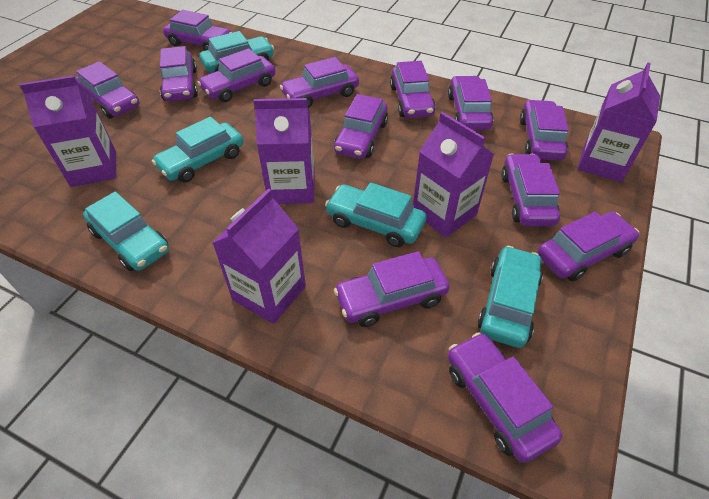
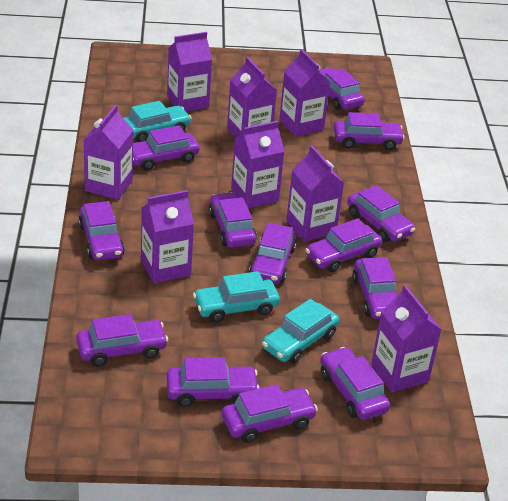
purple carton: [19,76,116,187] [213,188,306,324] [254,98,315,204] [413,112,494,238] [578,62,660,182] = 5 -> [84,105,133,200] [141,190,194,284] [167,32,212,112] [227,57,277,138] [231,121,285,209] [279,49,330,137] [287,146,344,242] [371,285,442,393] = 8
turquoise car: [83,192,169,271] [152,117,243,182] [200,31,274,73] [325,182,427,247] [478,246,543,348] = 5 -> [124,101,191,142] [193,271,280,323] [262,299,339,364] = 3

